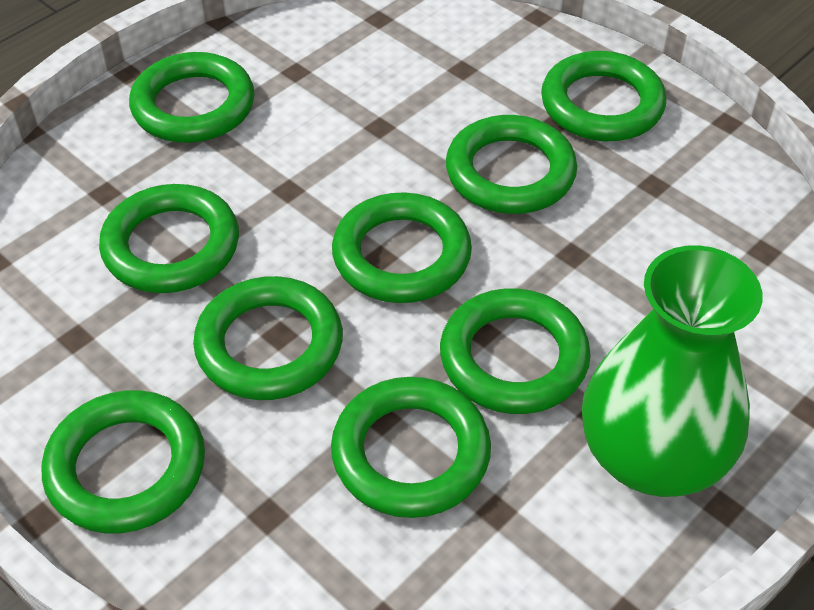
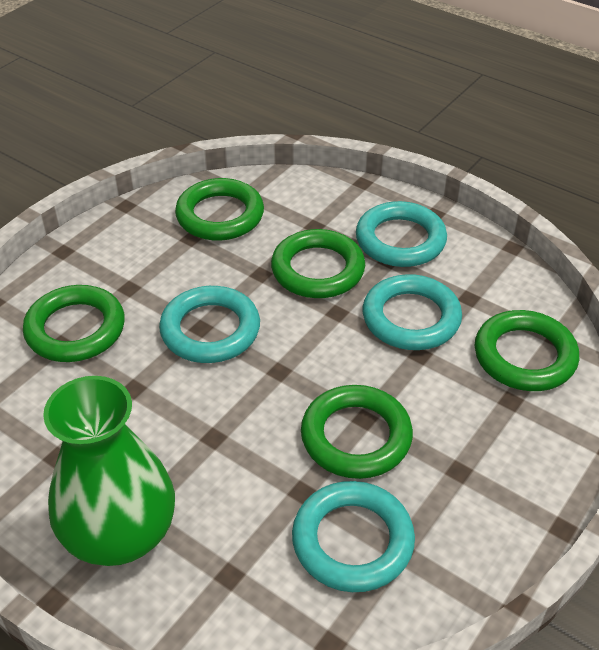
green ring: [42,390,205,533] [99,184,239,293] [129,52,255,143] [193,276,343,400] [331,377,491,518] [332,192,472,303] [440,288,591,414] [446,115,577,214] [541,51,666,141] = 9 -> [23,285,125,362] [175,178,264,241] [271,229,365,298] [301,385,413,479] [475,310,579,391] = 5
turquoise ring: none = 0 -> [159,286,260,363] [292,481,415,592] [356,201,447,267] [363,274,462,350] = 4

